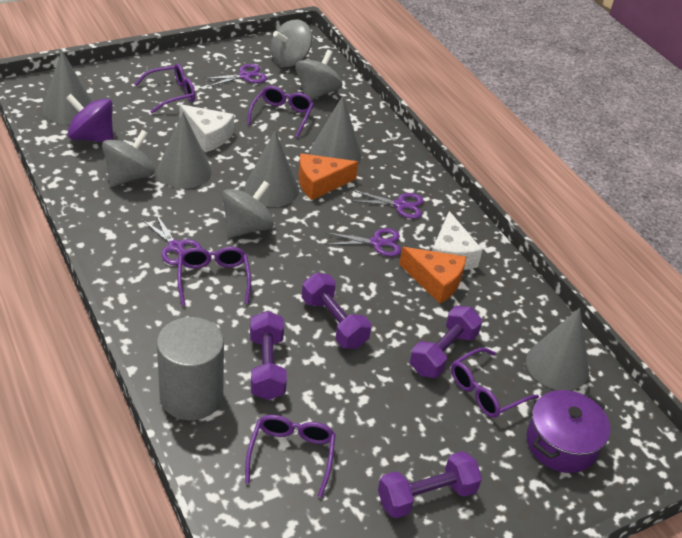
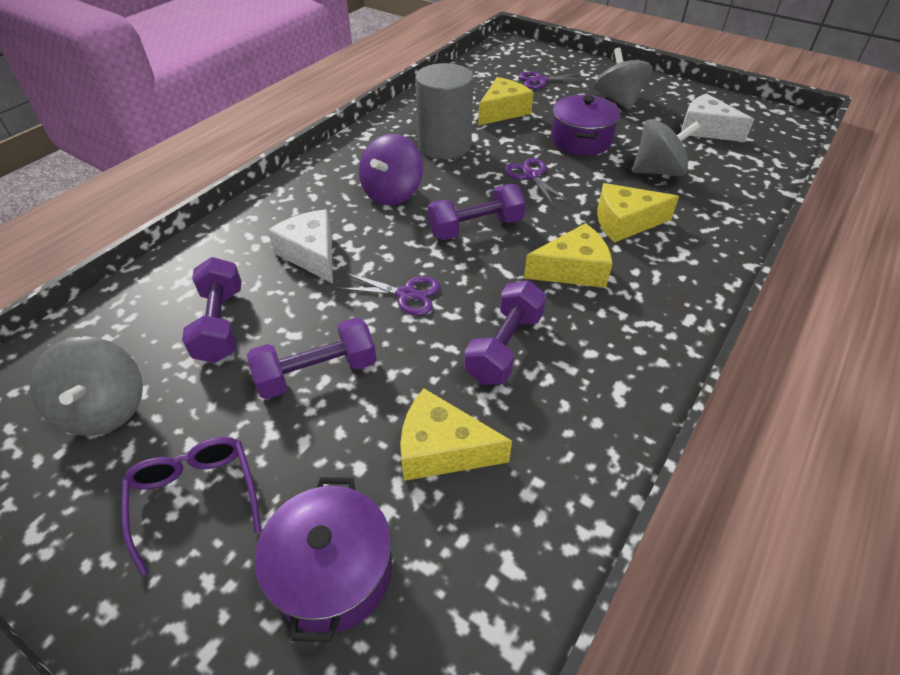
grey cone: [42,50,93,124] [157,112,212,188] [244,131,299,207] [310,96,362,163] [526,308,589,391] = 5 -> none = 0
grey spinning top: [102,130,155,187] [222,181,274,238] [271,19,312,67] [295,50,343,100] = 4 -> [30,336,143,436] [595,47,653,110] [632,119,701,176] = 3
orange cheese: [298,153,358,200] [399,247,466,303] = 2 -> none = 0
purple glasses: [134,64,195,114] [177,247,251,306] [245,415,336,497] [247,86,314,138] [451,348,539,418] = 5 -> [121,437,261,576] = 1
purple pot: [527,390,610,473] = 1 -> [255,477,392,642] [551,95,620,156] = 2
purple scissors: [141,214,202,265] [202,64,267,87] [326,228,401,257] [352,190,423,219] = 4 -> [337,273,441,315] [504,158,570,206] [519,71,586,89] = 3
yellow cheese: none = 0 -> [400,389,512,481] [478,77,534,126] [524,223,613,288] [597,183,679,243] = 4

